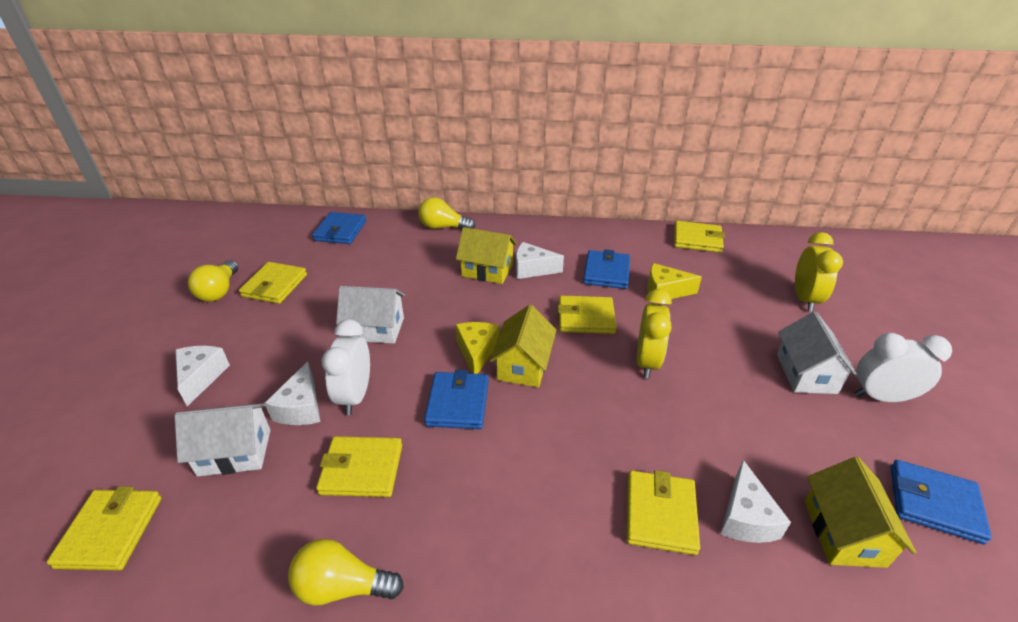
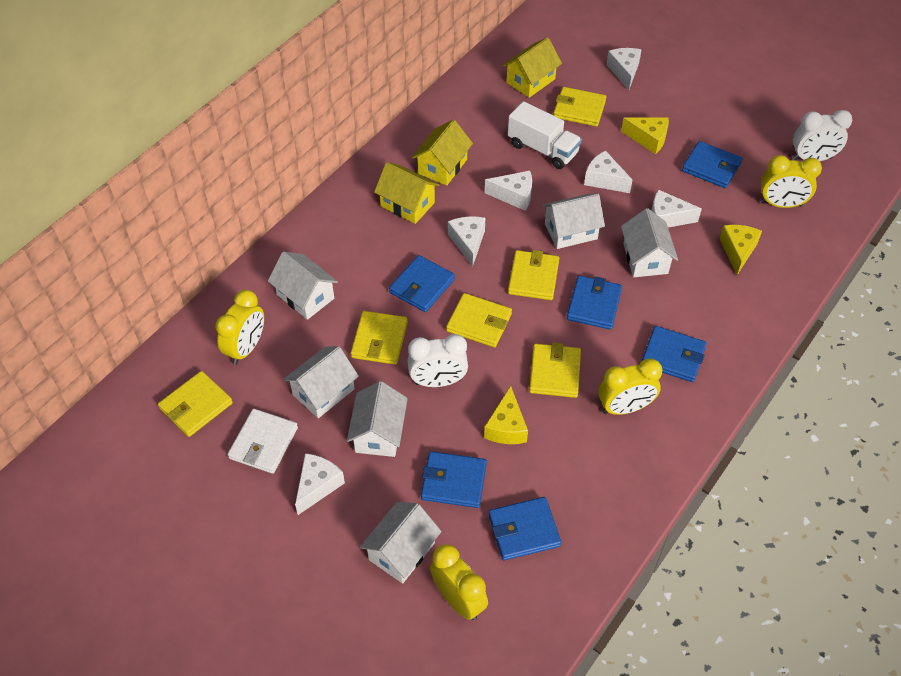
blue wallet: [312,212,366,244] [424,370,488,429] [583,249,630,289] [891,460,992,544] = 4 -> [389,255,455,312] [421,451,487,508] [488,497,561,560] [567,276,622,330] [642,326,707,382] [682,141,742,188] = 6
white cheese: [175,346,230,406] [265,362,320,425] [516,242,564,279] [721,460,791,543] = 4 -> [295,453,345,515] [448,216,485,267] [485,171,532,211] [584,151,632,193] [606,48,642,90] [651,190,702,228] = 6
white house: [175,403,270,477] [336,286,405,344] [777,312,858,394] = 3 -> [268,252,338,320] [284,346,359,418] [347,381,408,457] [360,502,441,584] [542,194,605,249] [621,208,678,277] = 6
white truck: none = 0 -> [508,101,582,169] = 1
white wallet: none = 0 -> [228,409,298,474] = 1
yellow cheese: [455,322,499,374] [647,263,702,299] = 2 -> [484,386,528,444] [621,117,669,154] [719,225,762,275] = 3
yellow clock: [637,289,672,378] [795,232,843,312] = 2 -> [215,290,264,365] [430,544,488,620] [598,359,662,415] [761,155,822,208] = 4
yellow light bulb: [188,260,238,302] [288,539,404,606] [418,197,475,229] = 3 -> none = 0

